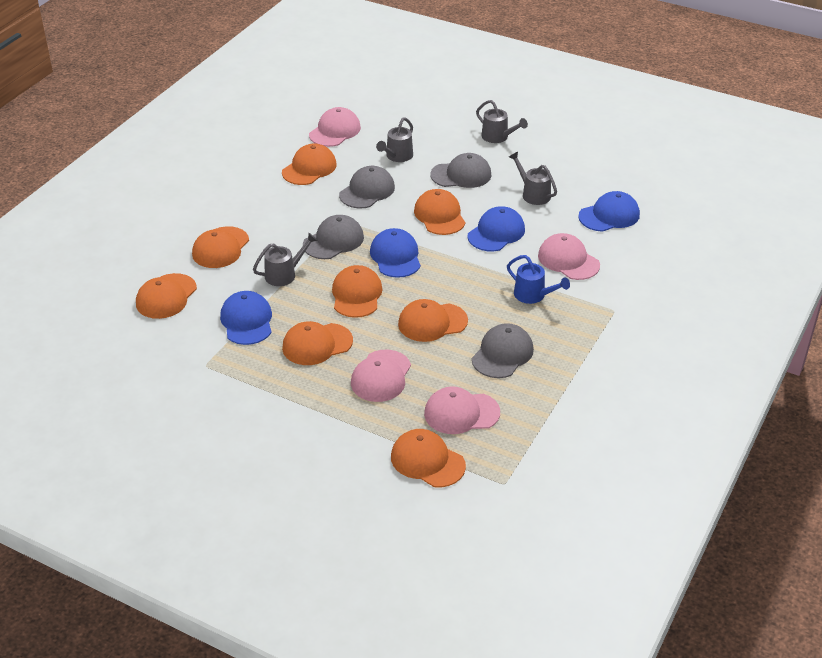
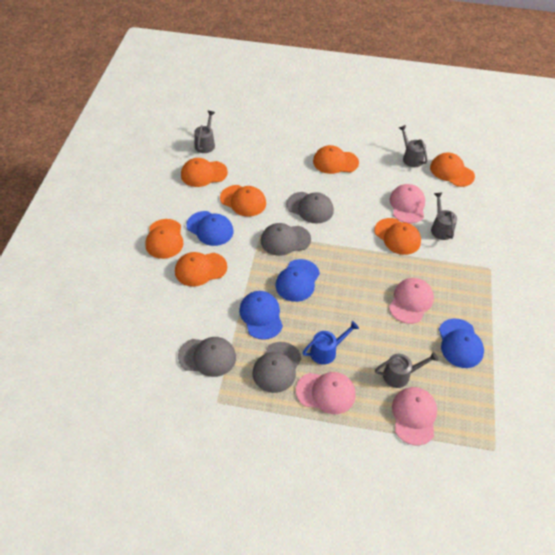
orange cap: [136,273,197,319] [192,226,249,268] [282,143,337,185] [282,321,353,365] [332,265,382,318] [391,429,466,487] [398,299,468,342] [414,189,466,235] = 8 -> [145,219,184,259] [175,252,227,287] [181,158,228,187] [220,185,266,217] [313,145,359,174] [374,218,421,255] [430,152,475,187] = 7

